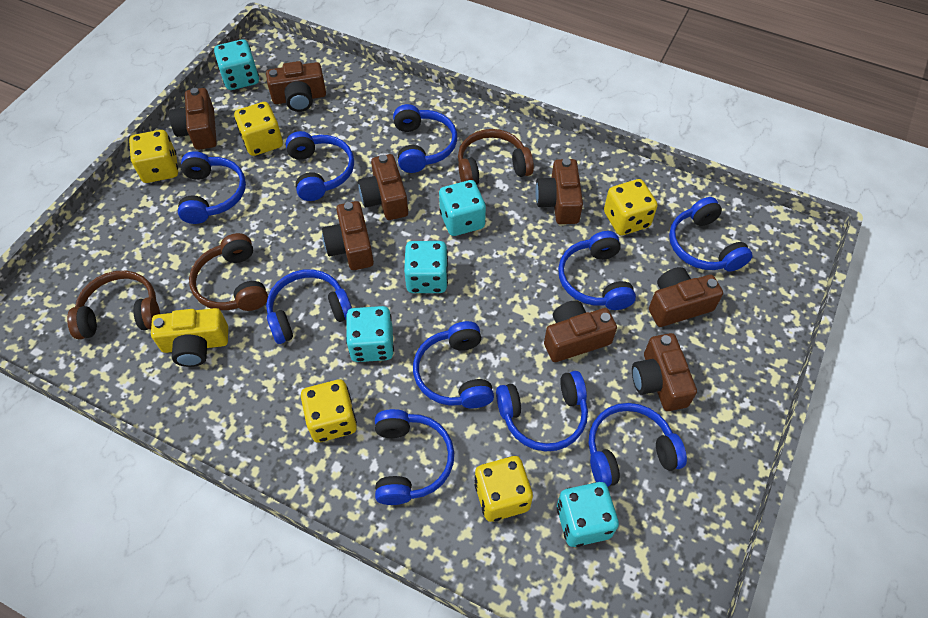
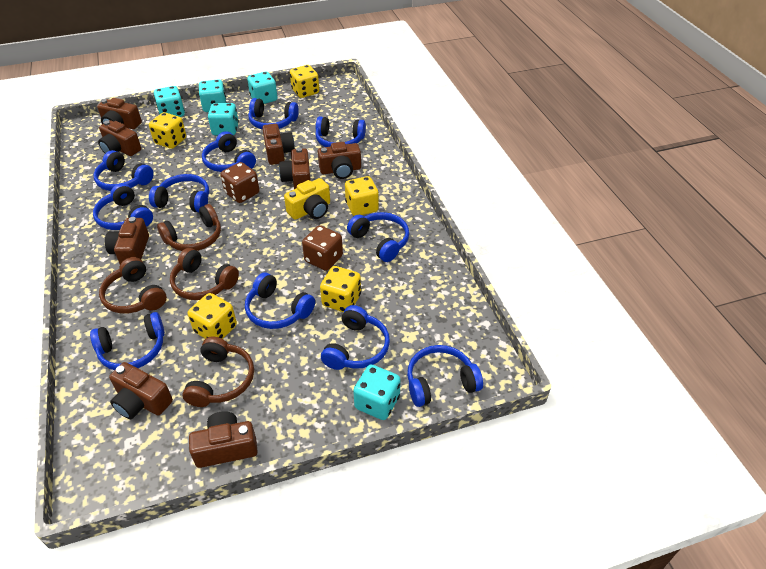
blue headphones: [178,151,246,224] [266,269,352,344] [286,131,354,201] [375,409,454,505] [393,104,457,173] [413,321,494,408] [496,371,588,452] [558,231,636,310] [589,403,687,487] [669,197,753,272] = 10 -> [90,312,165,370] [93,150,154,191] [93,183,153,230] [149,174,209,212] [202,131,256,172] [245,272,315,329] [248,98,299,129] [316,116,366,147] [321,305,390,370] [347,212,409,262] [407,345,483,407] = 11
brown dice: none = 0 -> [221,162,259,203] [302,225,343,271] = 2
brown headphones: [67,271,160,339] [189,233,268,311] [458,129,534,185] = 3 -> [99,257,167,314] [157,204,221,251] [170,248,239,300] [182,337,254,407] = 4

